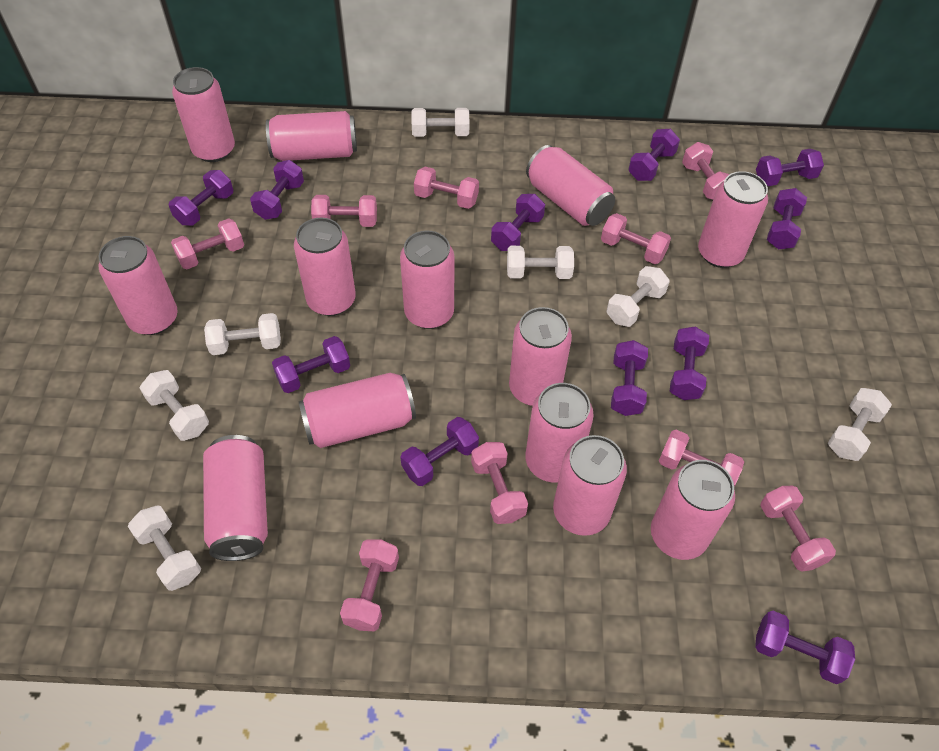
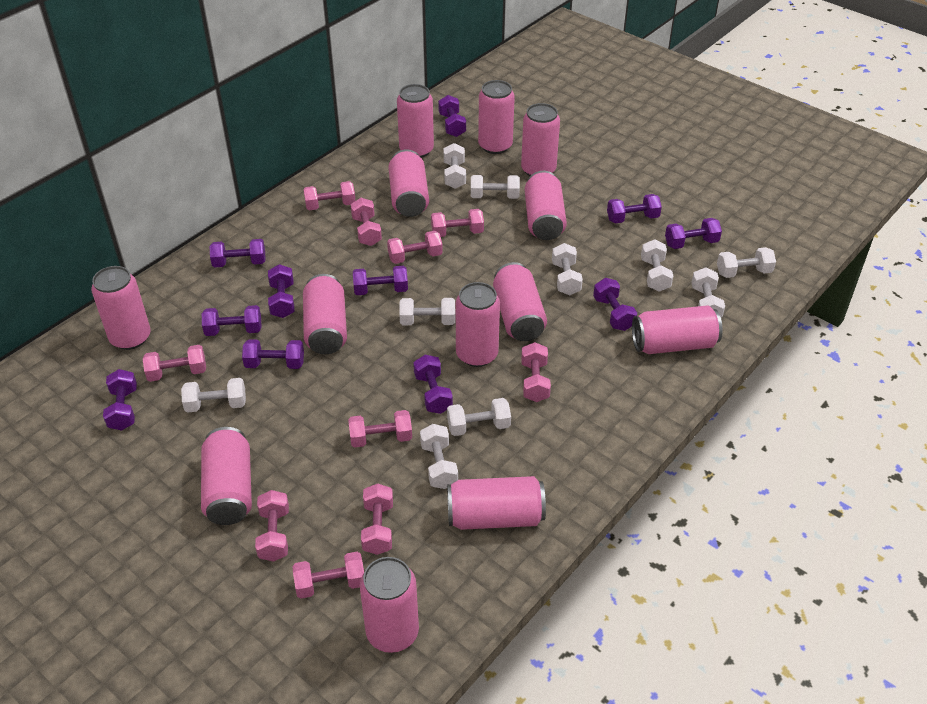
pink dumbbell: [171,218,244,269] [311,195,377,227] [340,539,399,631] [414,167,479,209] [471,442,528,524] [601,213,671,264] [659,430,744,487] [682,142,730,200] [760,486,836,571] = 9 -> [143,345,206,382] [255,490,289,562] [292,552,364,599] [303,181,355,210] [348,410,412,448] [351,198,382,246] [361,483,393,555] [387,231,443,264] [431,209,484,237] [521,342,551,402] = 10
white dumbbell: [128,506,201,591] [140,370,209,441] [204,313,281,355] [411,108,469,137] [507,246,574,279] [607,266,670,327] [828,388,892,461] = 7 -> [181,378,246,413] [399,298,455,325] [420,424,458,489] [444,143,466,189] [447,398,511,436] [471,175,520,199] [552,243,583,295] [641,239,673,292] [691,267,725,318] [717,247,776,278] = 10

